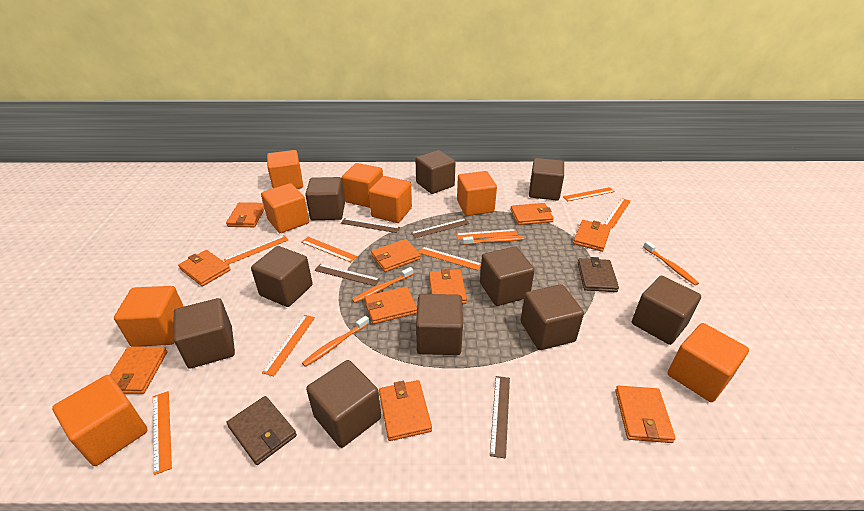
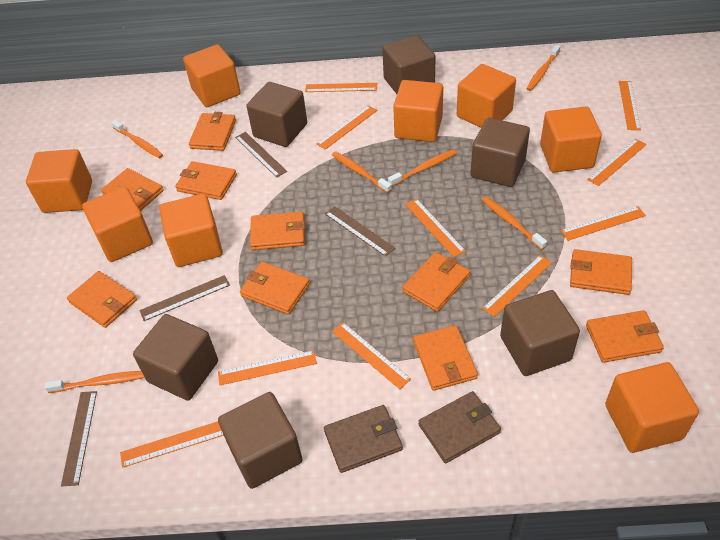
brown cube: [173,298,235,369] [251,246,313,307] [305,177,345,220] [306,360,381,448] [416,150,456,194] [416,294,463,355] [480,246,535,306] [521,284,584,350] [529,158,564,201] [632,276,701,345] = 10 -> [133,314,218,401] [218,392,303,489] [247,82,307,147] [382,35,436,94] [471,118,530,187] [500,290,580,376] = 6
orange ruler: [153,391,172,475] [224,235,288,265] [262,315,315,376] [302,237,357,262] [419,247,481,270] [456,229,518,240] [563,187,615,201] [604,198,631,228] = 8 -> [120,421,224,468] [218,350,317,385] [305,83,377,92] [317,105,377,150] [332,322,411,389] [405,199,466,257] [482,255,552,317] [561,206,646,241] [587,138,647,186] [619,81,641,130] = 10
orange toothbrush: [302,316,369,367] [352,267,414,303] [462,236,524,245] [643,241,699,286] = 4 -> [45,371,145,393] [111,120,163,158] [332,151,392,193] [388,149,457,187] [482,196,547,250] [526,44,561,91] = 6

